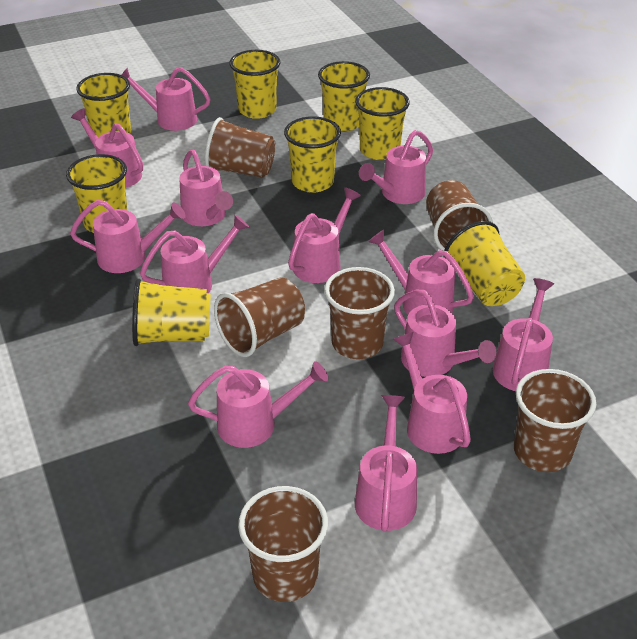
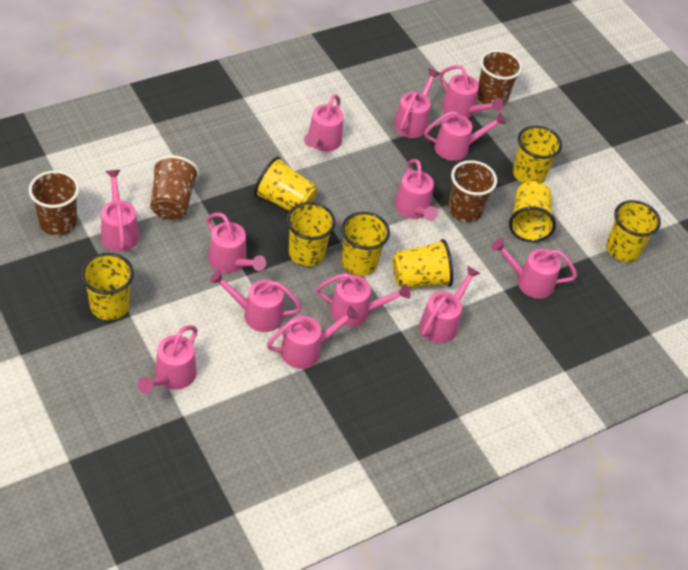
brown cup: [205,117,276,178] [214,277,305,357] [238,486,328,602] [324,267,395,359] [426,180,493,251] [514,369,596,472] = 6 -> [29,170,79,236] [150,155,199,220] [448,160,497,222] [477,50,522,106] = 4

